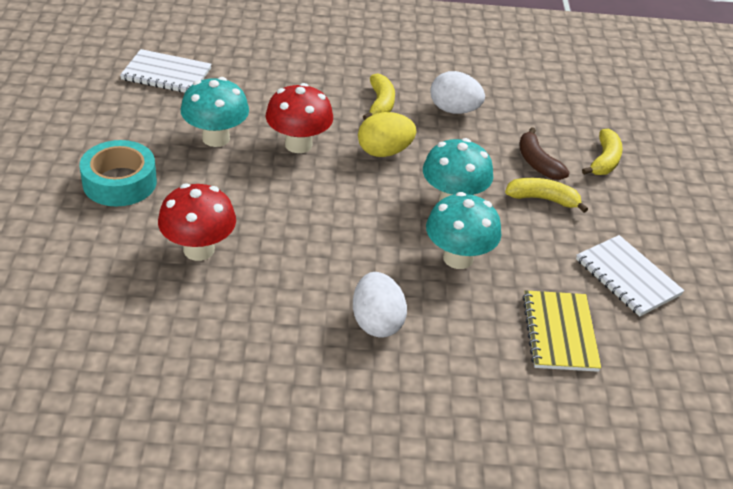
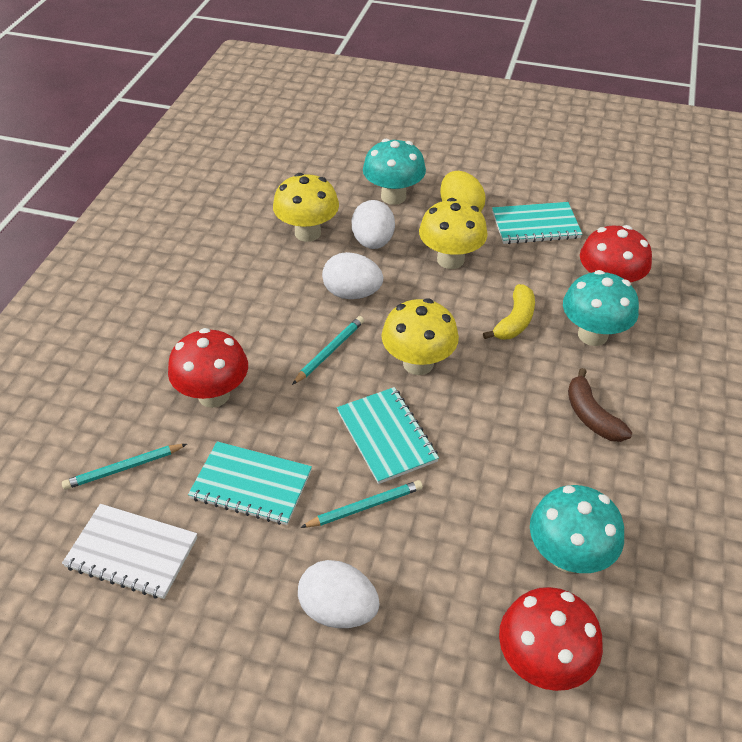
red mushroom: [158,183,236,261] [266,83,333,153] = 2 -> [168,328,248,408] [499,587,603,691] [580,225,652,282] = 3
turquoise notebook: none = 0 -> [188,441,312,525] [337,387,439,484] [492,202,582,244] = 3
turquoise pencil: none = 0 -> [62,444,187,490] [292,316,364,385] [300,480,423,528] = 3
turquoise tape: [80,140,157,206] = 1 -> none = 0
white egg: [353,272,407,338] [430,71,485,114] = 2 -> [298,560,380,628] [322,252,383,299] [352,200,395,249] = 3
white notebook: [120,49,212,93] [576,235,685,317] = 2 -> [62,504,197,599] = 1
yellow banana: [363,73,395,120] [505,178,588,213] [582,129,623,175] = 3 -> [483,284,535,340] = 1
yellow mushroom: none = 0 -> [273,173,339,242] [381,298,459,375] [419,198,488,269] = 3
yellow notebook: [522,290,601,372] = 1 -> none = 0

